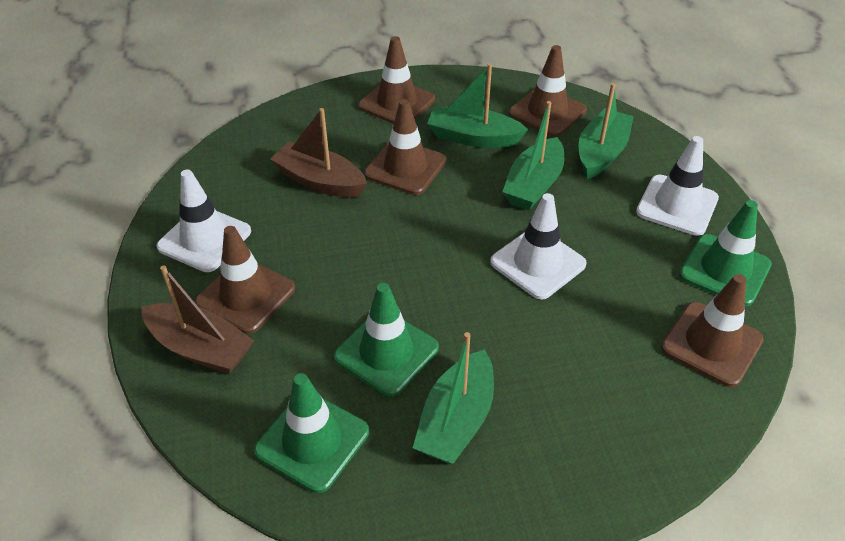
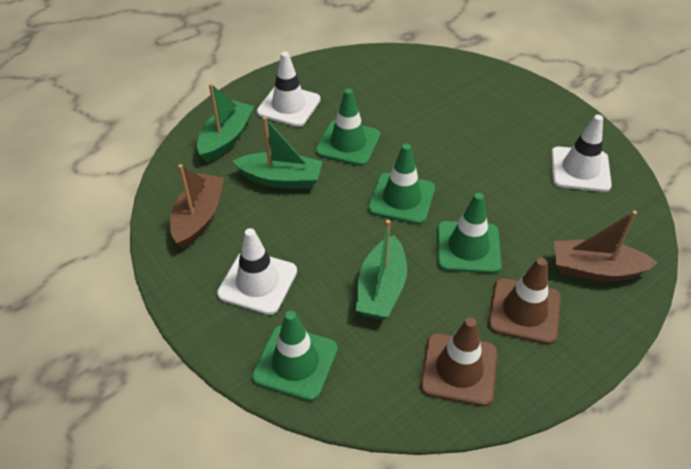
brown traffic cone: [195,226,295,334] [358,36,435,124] [364,99,446,195] [509,45,587,137] [661,274,764,387] = 5 -> [421,317,497,406] [488,257,561,345] = 2
green boat: [413,332,494,464] [427,63,528,148] [502,101,564,210] [579,83,634,179] = 4 -> [197,83,254,162] [233,116,322,189] [356,220,407,320] = 3
green traffic cone: [254,373,369,493] [334,283,439,397] [679,200,772,306] = 3 -> [252,311,338,401] [316,88,380,166] [368,144,435,224] [437,193,502,274] = 4

